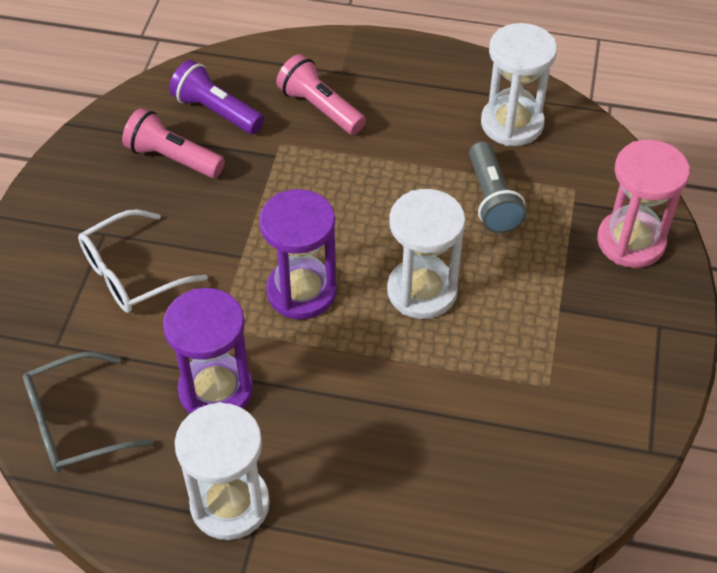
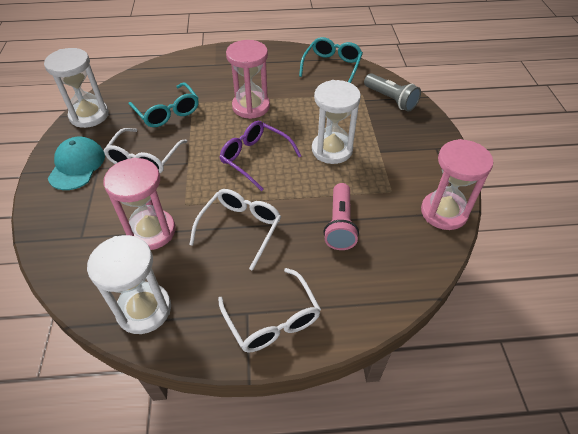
grey glasses: [23,352,153,472] = 1 -> none = 0
pink flashlight: [122,108,225,178] [276,54,366,135] = 2 -> [323,183,359,250] = 1
pink hourglass: [597,140,690,268] = 1 -> [103,158,176,250] [226,40,270,119] [421,139,493,230] = 3
purple flashlight: [169,60,264,134] = 1 -> none = 0
purple glasses: none = 0 -> [220,121,301,191] = 1
purple hourglass: [163,288,253,414] [259,189,337,319] = 2 -> none = 0
turquoise cap: none = 0 -> [48,137,105,190] = 1
turquoise glasses: none = 0 -> [129,82,199,127] [299,37,363,83] = 2
white glasses: [78,209,208,313] = 1 -> [103,128,188,173] [189,189,281,271] [218,268,321,353] = 3

